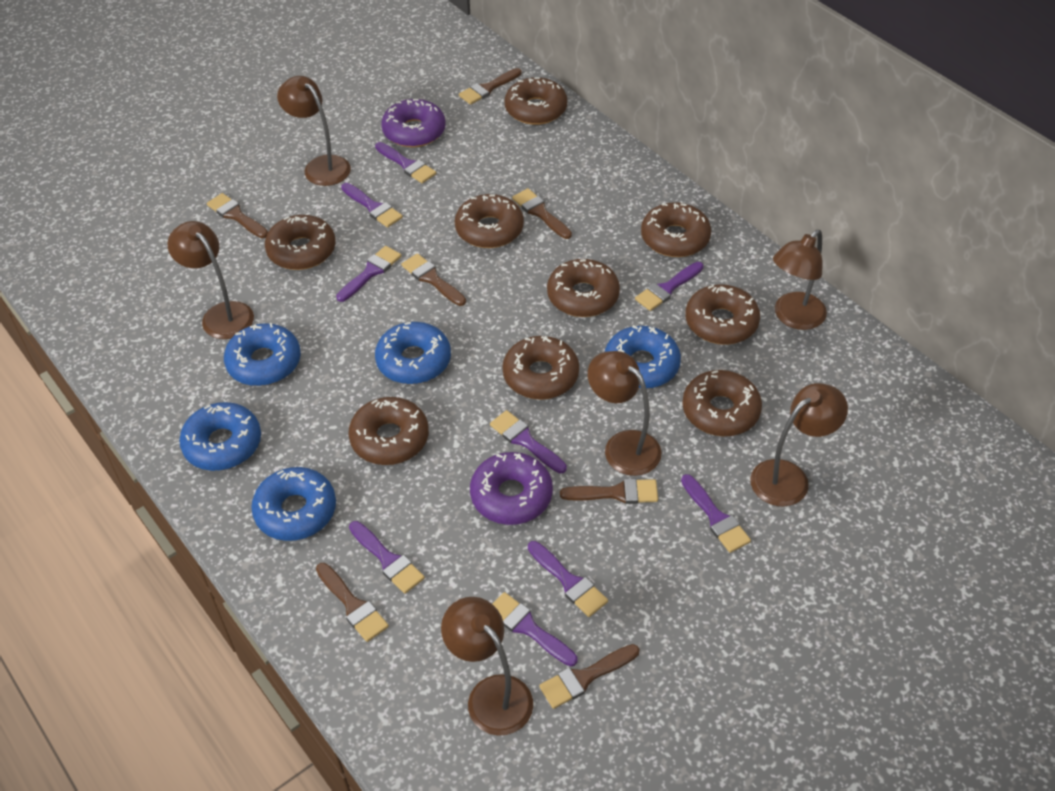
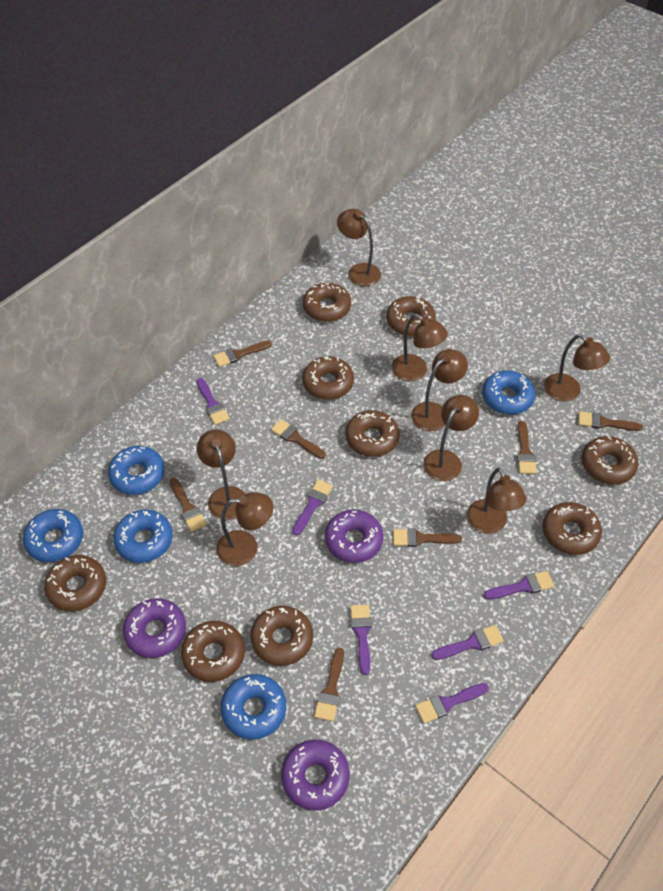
brown lamp: [167,221,254,339] [277,76,351,186] [441,597,533,736] [588,351,661,476] [750,383,848,506] [773,230,827,330] = 6 -> [197,429,245,520] [216,492,273,566] [337,209,381,286] [391,314,448,381] [411,349,468,431] [423,395,479,481] [467,468,527,534] [544,334,610,402] = 8
purple brush: [336,246,402,302] [341,183,403,228] [349,521,425,594] [375,142,436,183] [490,410,567,473] [493,592,577,666] [528,541,608,617] [635,262,704,311] [681,474,751,553] = 9 -> [197,378,230,425] [292,479,333,535] [350,604,372,675] [415,683,489,724] [431,625,504,660] [484,571,554,599] = 6
purple donut: [381,99,446,147] [470,452,553,525] = 2 -> [123,598,186,658] [281,740,350,811] [325,510,383,563] = 3

